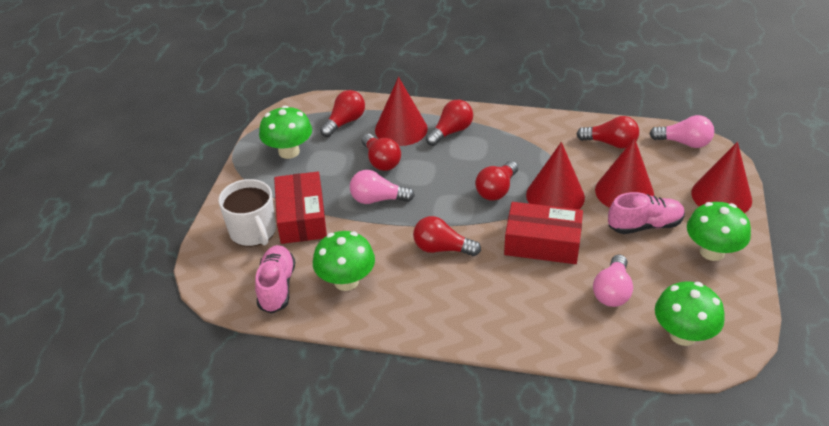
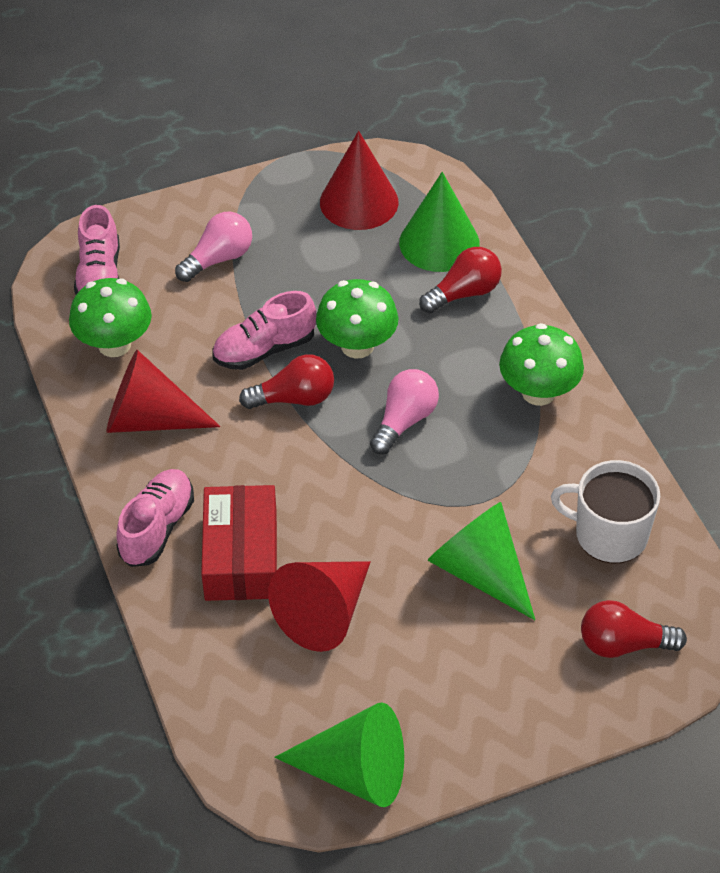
green cone: none = 0 -> [274,702,404,807] [399,172,480,272] [427,502,535,620] = 3
green mushroom: [259,106,312,159] [313,231,375,291] [655,281,725,346] [687,202,751,261] = 4 -> [69,278,152,357] [316,279,398,359] [499,323,584,406] = 3
pink light bulb: [350,170,415,204] [593,255,633,307] [649,115,714,148] = 3 -> [175,212,252,282] [370,369,439,455] = 2
pink shoe: [255,245,295,314] [608,192,685,234] = 2 -> [74,205,120,295] [116,469,194,567] [212,291,316,370] = 3
red box: [274,172,327,244] [504,202,583,264] = 2 -> [201,485,277,601] = 1
red cone: [375,77,428,146] [526,142,585,209] [595,138,654,208] [691,142,752,213] = 4 -> [107,350,221,433] [268,561,370,652] [320,131,399,230] = 3
red light bulb: [320,90,365,137] [362,134,401,171] [413,216,481,256] [426,100,473,146] [475,161,518,201] [577,116,639,149] = 6 -> [239,354,334,409] [419,247,502,313] [581,600,687,658] = 3

